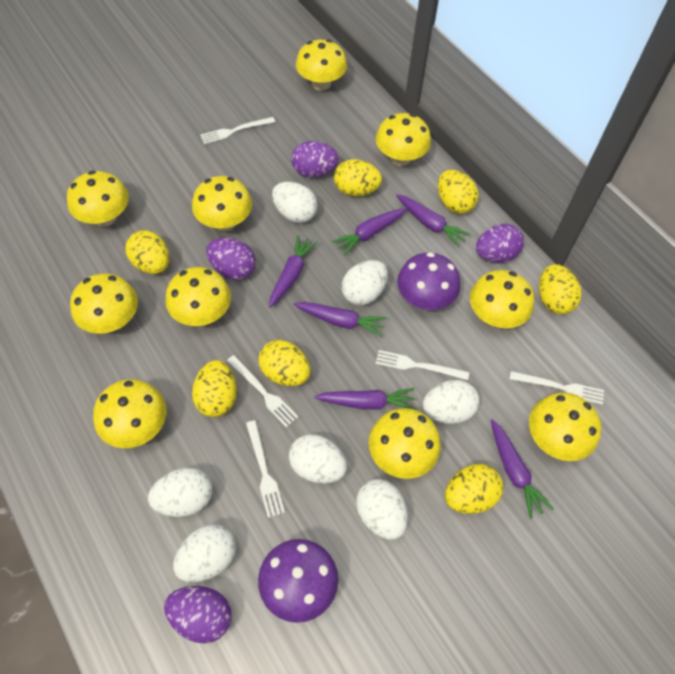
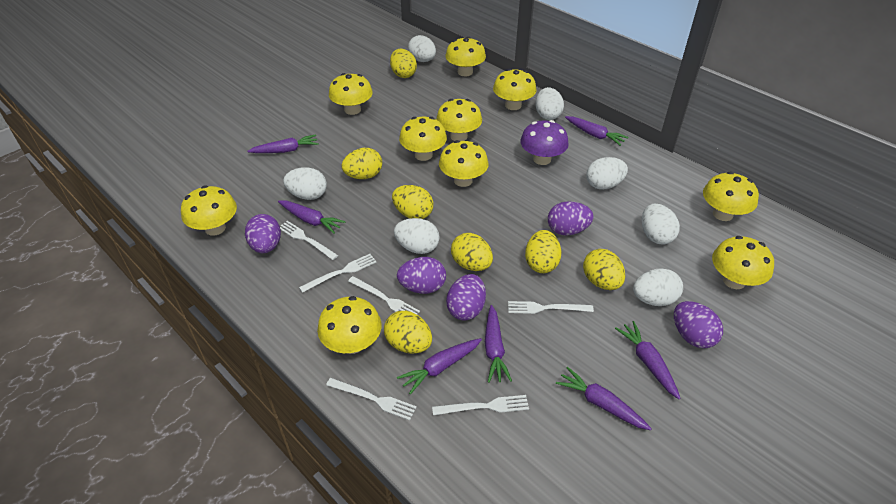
purple carrot: [269,235,318,308] [294,302,387,337] [314,388,416,410] [332,208,407,256] [396,194,471,247] [491,419,553,519] = 6 -> [248,134,319,153] [278,201,345,234] [397,338,482,394] [485,305,512,383] [556,367,652,430] [565,116,628,146] [615,321,681,399] = 7
purple egg: [164,586,232,643] [206,238,256,280] [292,141,339,178] [476,224,524,263] = 4 -> [245,214,281,253] [397,257,446,294] [446,274,486,321] [548,201,593,236] [674,301,723,348] = 5
purple mushroom: [258,539,338,623] [397,252,461,310] = 2 -> [520,120,569,165] = 1
white fork: [200,117,275,144] [227,355,298,427] [246,420,285,518] [376,350,469,380] [509,371,604,405] = 5 -> [280,221,338,260] [299,254,376,293] [326,378,417,420] [348,276,420,314] [432,395,529,415] [508,301,594,314] = 6

